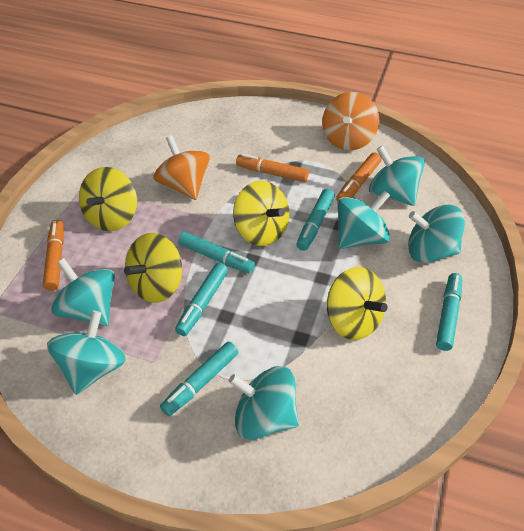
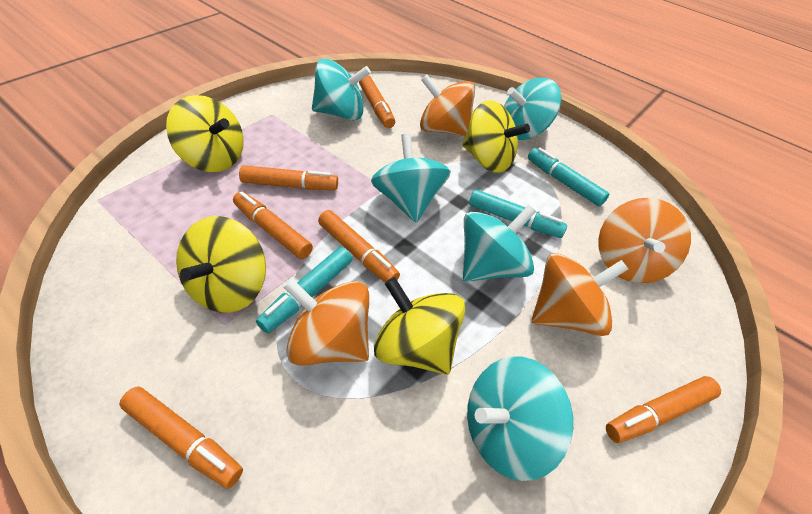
orange marker: [43,220,64,291] [236,154,309,182] [336,152,381,202] = 3 -> [119,387,243,489] [233,192,313,259] [239,165,338,190] [318,210,400,282] [359,75,395,128] [606,376,721,443] = 6
orange spinning top: [153,135,210,200] [322,92,379,150] = 2 -> [283,278,369,365] [420,75,475,136] [532,253,628,336] [598,198,691,283] = 4
turquoise marker: [160,342,239,416] [175,263,228,336] [178,232,255,274] [296,189,335,251] [436,273,462,351] = 5 -> [256,247,352,333] [469,189,567,238] [528,148,609,206] = 3
turquoise spinning top: [47,311,126,395] [51,258,115,326] [229,366,299,440] [337,190,390,249] [369,145,425,206] [408,205,465,263] = 6 -> [312,59,371,121] [371,133,451,223] [463,205,536,282] [467,357,573,481] [504,78,561,140] = 5

